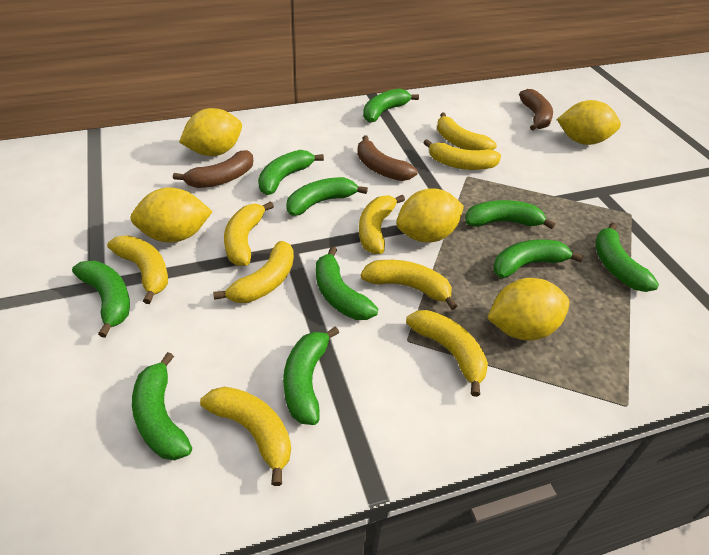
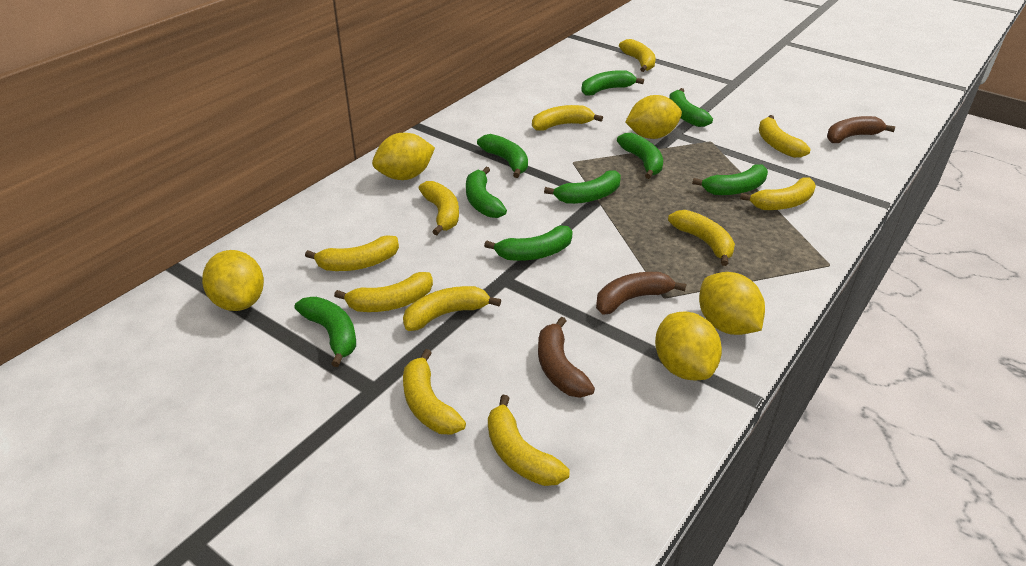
green banana: [72,260,130,338] [132,352,192,460] [258,150,324,195] [283,326,339,425] [286,177,368,216] [316,246,378,320] [363,89,419,123] [465,200,556,229] [493,239,584,278] [595,223,659,292] = 10 -> [295,297,356,367] [466,167,507,218] [477,134,528,178] [484,225,573,261] [544,170,621,204] [581,70,644,96] [617,133,663,179] [669,88,713,127] [692,164,768,195] = 9
yellow banana: [107,235,168,304] [200,387,291,486] [213,241,294,303] [224,201,274,266] [359,195,405,254] [360,260,458,310] [406,310,488,397] [424,139,501,170] [437,113,497,150] = 9 -> [305,235,399,271] [334,272,433,312] [403,286,501,331] [403,349,466,435] [419,181,459,235] [488,395,570,486] [532,105,603,131] [619,39,656,72] [668,210,735,266] [740,178,816,210] [759,115,811,158] = 11

